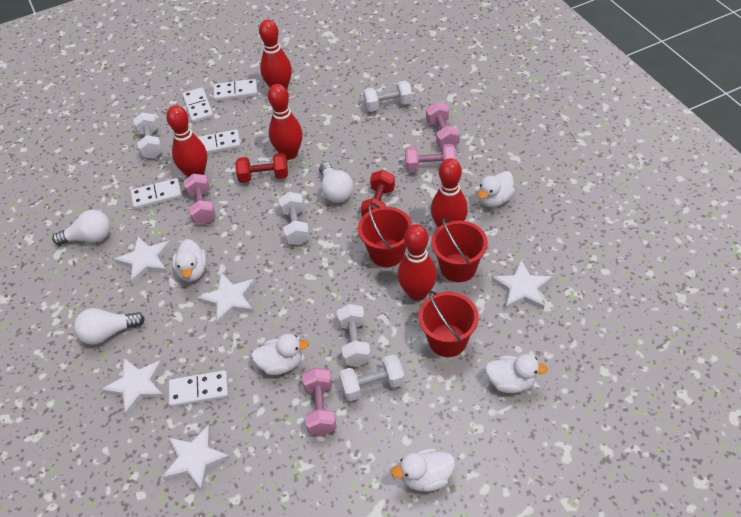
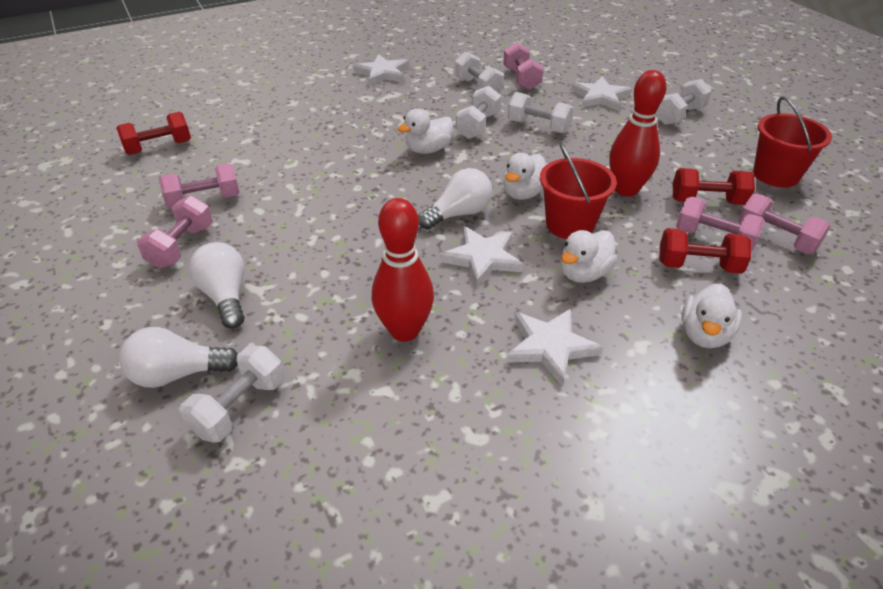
pink dumbbell: [184,173,216,224] [302,368,337,436] [405,144,456,172] [426,102,460,148] = 4 -> [137,195,213,269] [159,163,240,209] [503,42,543,90] [676,197,765,251] [738,193,831,254] = 5
red bowling pin: [166,105,207,177] [259,20,292,90] [268,84,303,160] [398,224,437,301] [431,158,468,228] = 5 -> [372,198,434,342] [609,70,667,197] = 2
red bucket: [358,202,412,267] [418,291,479,357] [431,218,488,282] = 3 -> [540,142,617,239] [753,96,832,188] = 2
red dumbbell: [235,153,288,183] [361,170,395,217] = 2 -> [116,112,191,155] [659,228,751,274] [673,168,755,205] = 3
white domino: [131,178,182,209] [169,370,228,407] [182,87,213,123] [198,129,241,154] [213,79,258,101] = 5 -> none = 0
white duck: [172,239,207,282] [251,334,309,375] [391,448,455,492] [478,171,515,207] [485,354,548,393] = 5 -> [398,109,453,154] [503,153,547,200] [561,230,617,283] [681,284,742,348] = 4
white star: [101,358,164,416] [114,236,171,284] [162,425,231,492] [197,273,255,325] [492,260,553,310] = 5 -> [353,54,409,86] [440,226,524,287] [506,308,603,386] [571,76,632,111] = 4

